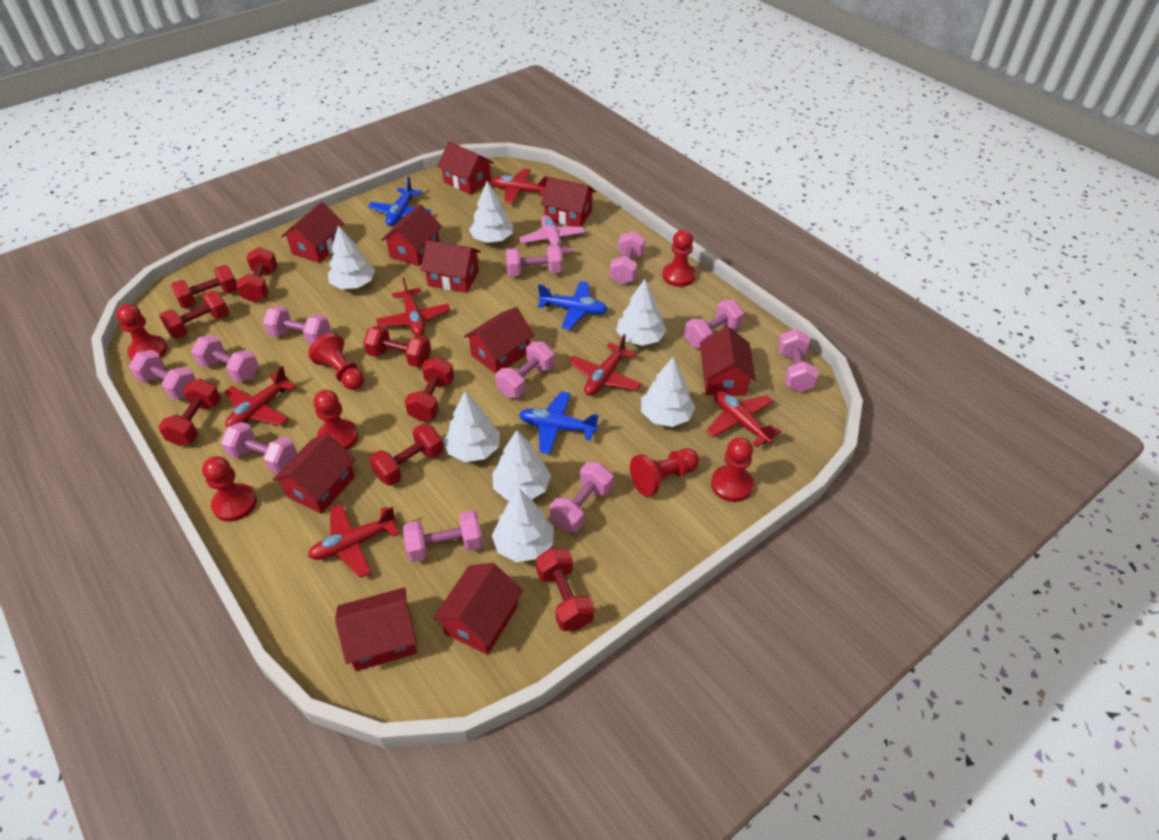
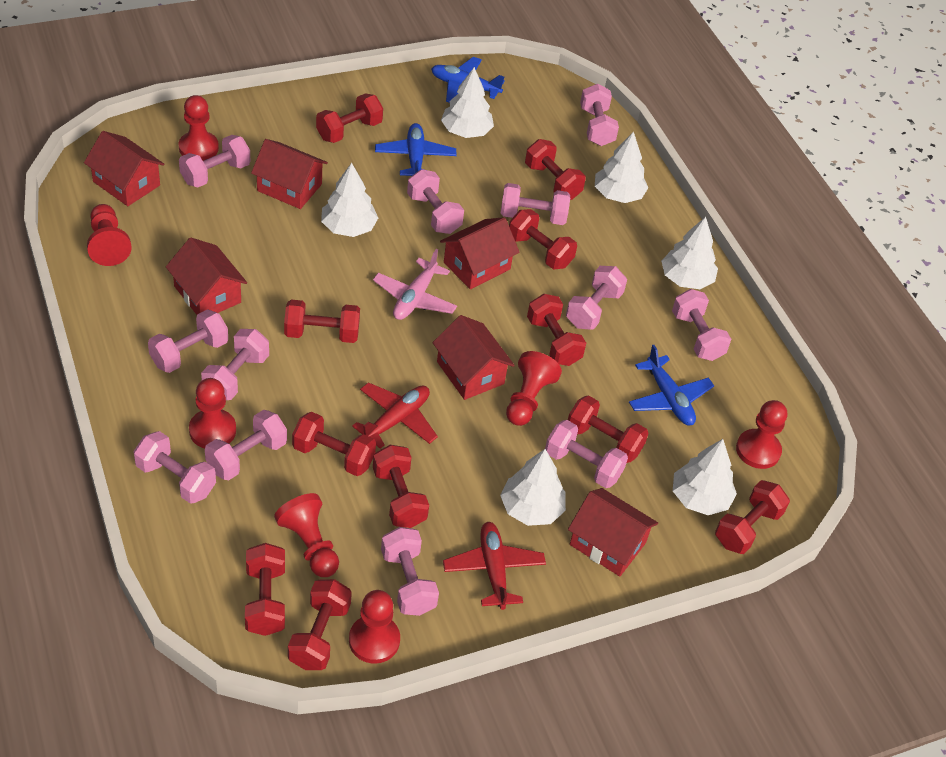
pink dumbbell: [129,350,196,400] [191,335,259,383] [221,422,297,474] [263,306,331,345] [403,510,483,562] [495,342,555,398] [506,246,563,276] [550,462,613,532] [610,231,645,284] [684,300,744,348] [778,329,819,392] = 11 -> [133,431,216,504] [148,309,228,373] [179,135,250,187] [201,329,269,400] [205,410,287,480] [381,527,439,616] [407,169,464,234] [501,183,570,225] [545,420,628,488] [566,266,627,330] [580,84,619,146] [672,289,731,361] = 12
red dumbbell: [158,379,221,446] [159,290,229,339] [171,265,237,309] [236,247,278,302] [363,325,431,367] [369,424,444,486] [405,357,454,422] [536,548,594,631] = 8 -> [245,543,285,636] [284,300,360,343] [288,579,352,670] [292,412,376,476] [316,93,383,143] [373,445,429,528] [509,209,577,270] [525,139,586,200] [527,294,586,366] [568,395,649,463] [715,480,790,554] = 11
red house: [272,433,356,514] [281,202,344,263] [335,587,417,671] [381,205,442,266] [421,240,481,293] [433,563,523,655] [437,142,494,195] [464,307,535,374] [541,177,596,227] [700,326,756,396] = 10 -> [84,131,164,206] [166,238,247,315] [251,139,328,209] [432,315,515,400] [440,217,520,289] [568,488,658,576] = 6
red plane: [224,366,296,428] [308,504,399,578] [376,277,450,336] [491,168,548,204] [568,334,642,396] [706,391,781,447] = 6 -> [352,382,438,449] [443,522,546,610] = 2
white tree: [328,225,375,289] [443,392,500,462] [469,181,513,243] [492,430,551,501] [492,489,554,562] [616,279,666,346] [641,357,695,427] = 7 -> [321,163,378,237] [441,67,494,138] [500,449,566,526] [595,131,648,203] [661,217,718,289] [673,439,737,515] = 6

